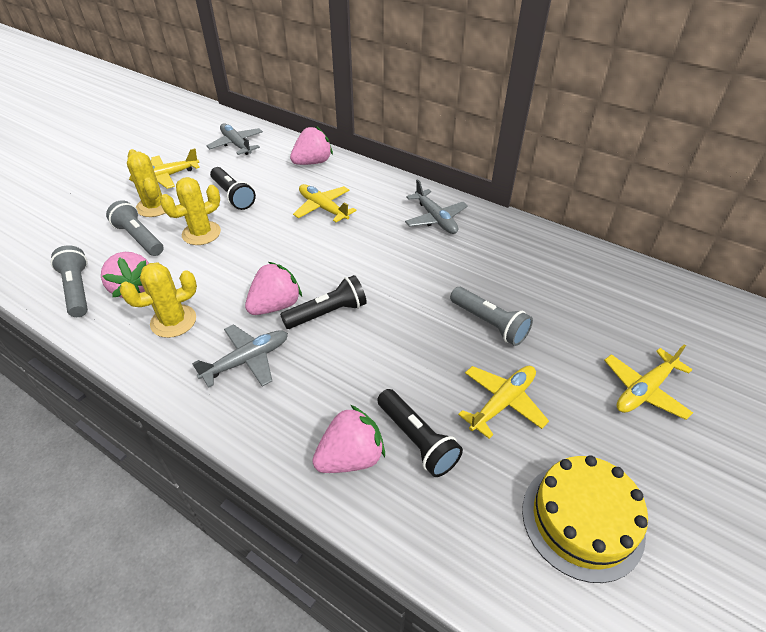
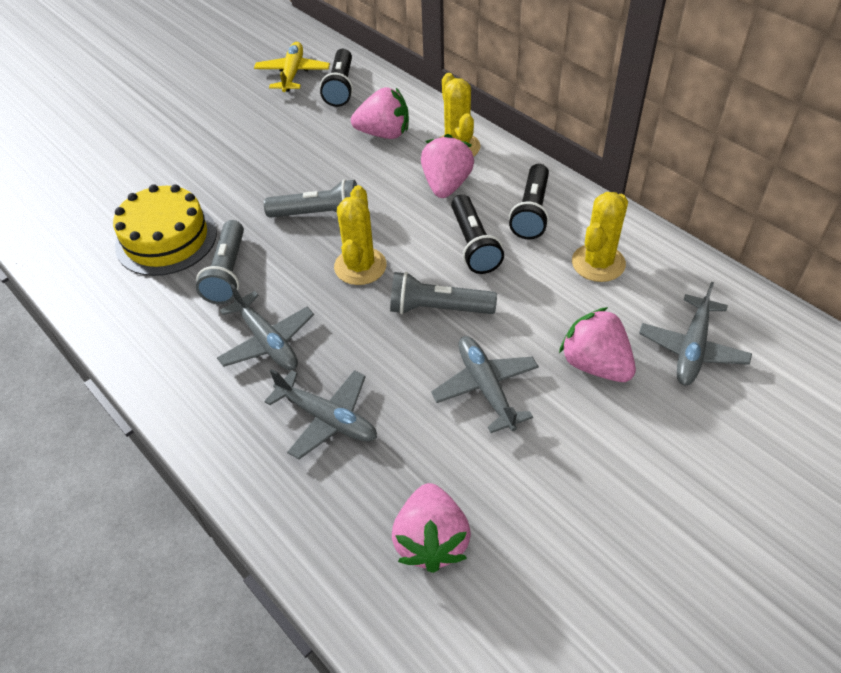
grey plane: [192,324,288,388] [206,123,263,155] [405,179,468,234] = 3 -> [217,283,314,370] [264,369,377,459] [431,336,539,433] [639,282,752,385] = 4
yellow plane: [129,148,200,189] [293,184,357,222] [458,366,549,439] [604,344,693,420] = 4 -> [254,42,330,92] = 1

